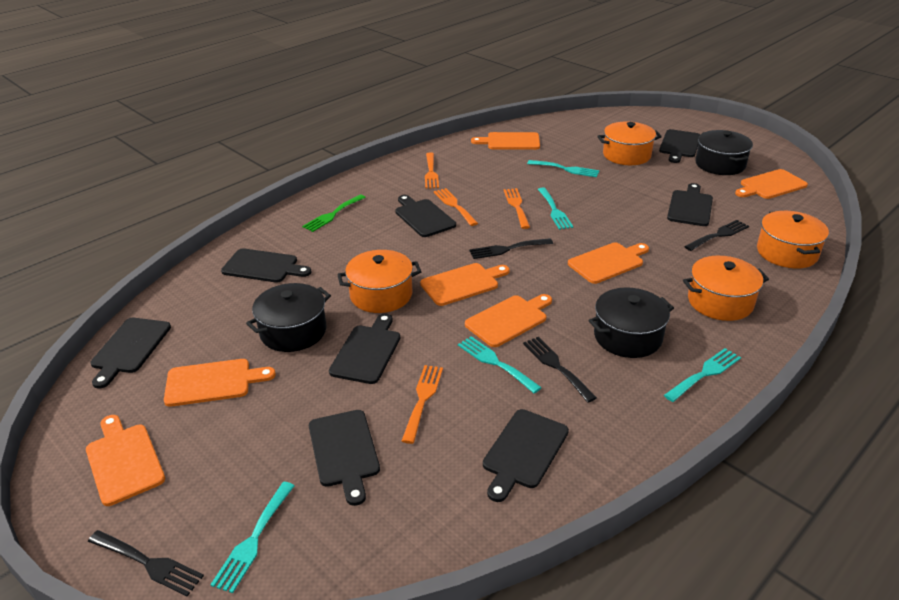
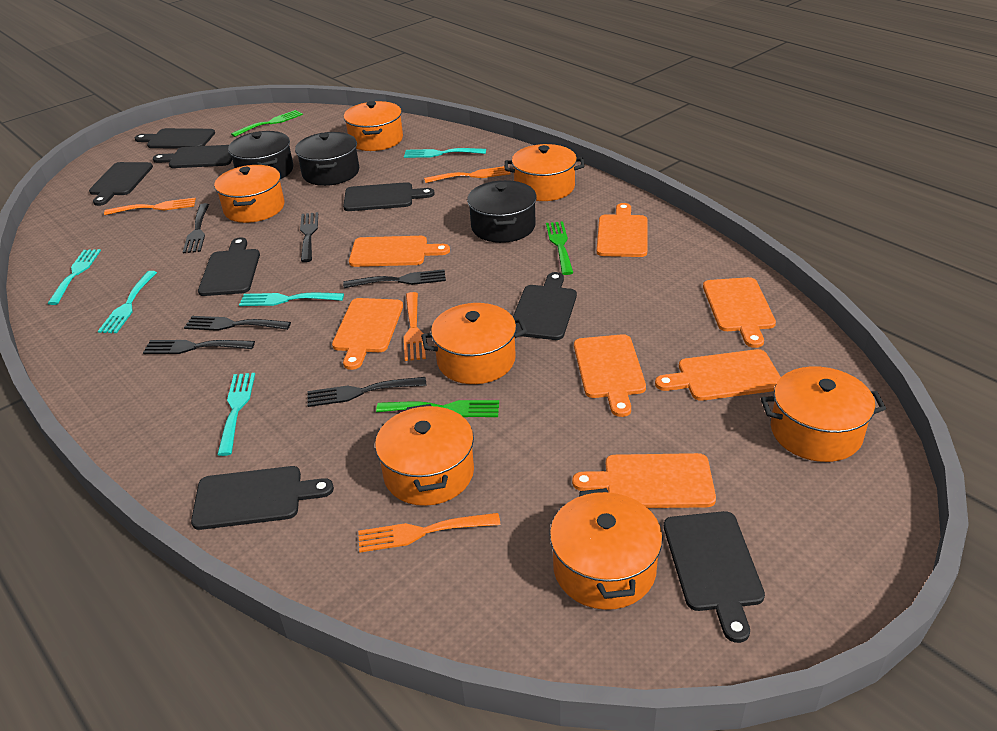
black fork: [88,530,204,596] [469,238,553,259] [523,337,597,403] [684,220,749,251] = 4 -> [143,340,255,354] [183,203,209,253] [184,316,291,331] [300,212,318,262] [307,377,427,407] [343,269,446,288] = 6
green fork: [302,194,366,232] = 1 -> [231,110,303,137] [376,400,499,417] [546,221,573,275] = 3
orange pot: [337,250,421,313] [597,121,662,165] [683,256,769,321] [757,211,829,268] = 4 -> [214,165,284,223] [344,101,403,151] [375,404,474,506] [421,303,527,384] [505,144,584,201] [550,488,663,610] [761,366,886,462] = 7

